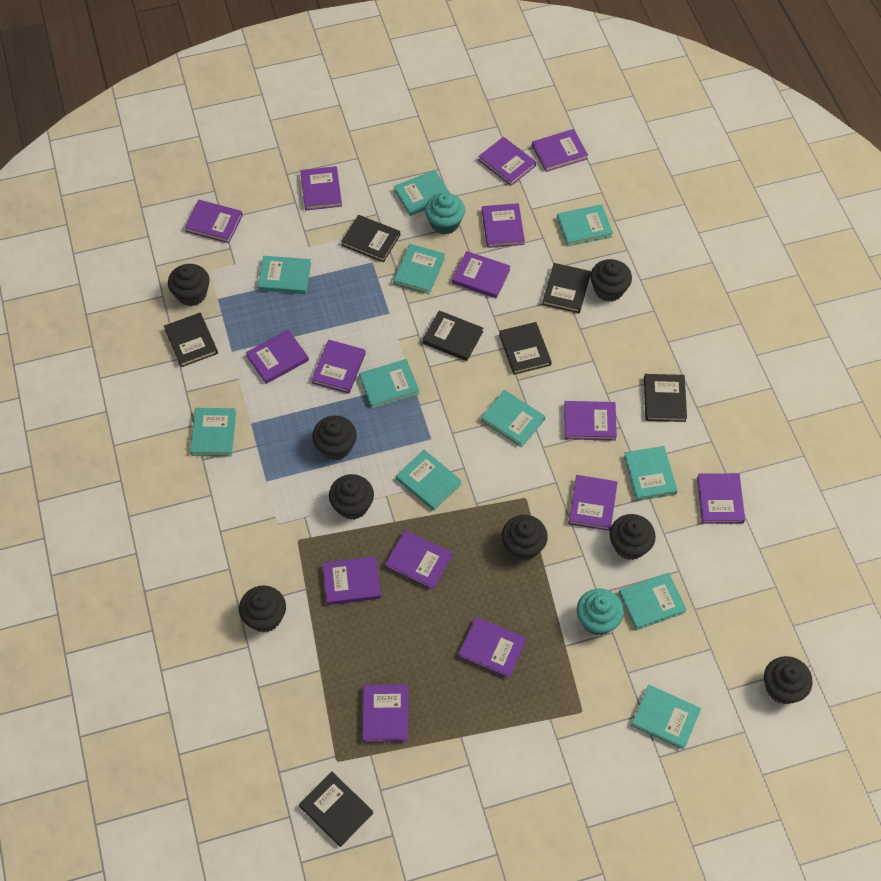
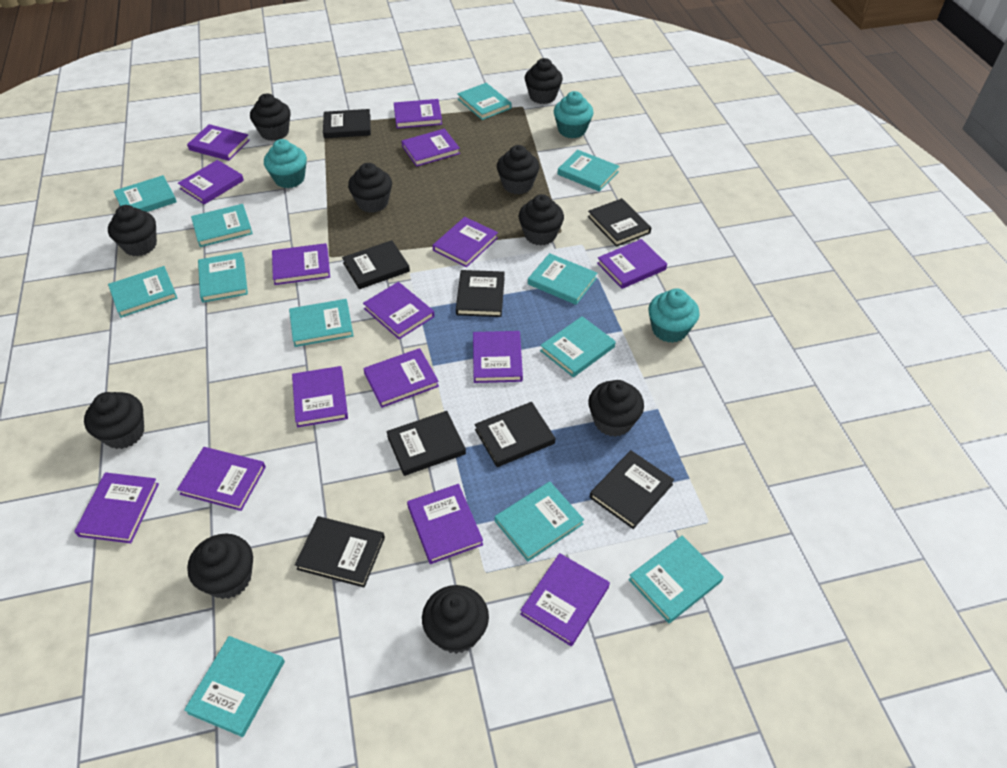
black book: [164,313,218,367] [299,772,373,847] [341,215,400,262] [422,310,483,361] [499,322,552,375] [542,263,591,313] [644,374,687,422] = 7 -> [295,516,385,587] [323,109,371,138] [342,240,410,289] [386,411,466,476] [456,270,505,317] [474,402,555,467] [588,198,651,247] [590,450,674,529] = 8
black cupcake: [168,264,210,306] [239,586,286,633] [312,416,357,460] [329,474,374,520] [502,515,548,561] [590,259,632,302] [610,514,656,560] [764,656,813,704] = 8 -> [84,392,144,449] [108,205,157,256] [187,534,253,599] [250,93,291,141] [348,163,392,213] [422,585,489,654] [497,145,539,195] [519,194,564,246] [525,58,563,104] [588,380,644,437] = 10
turquoise book: [190,408,236,457] [258,256,311,294] [359,359,419,409] [393,244,445,295] [394,170,450,216] [396,450,462,511] [481,390,545,447] [557,205,613,247] [619,573,687,630] [624,446,678,501] [631,685,701,750] = 11 -> [108,266,178,318] [114,175,177,212] [184,636,285,737] [191,204,253,247] [198,252,248,303] [289,299,354,347] [457,83,511,120] [495,482,584,562] [528,253,597,305] [540,316,616,377] [557,150,619,192] [628,535,724,623] = 12
turquoise cupcake: [425,193,465,235] [577,588,624,635] = 2 -> [264,139,307,188] [554,91,594,138] [648,289,700,343] = 3

